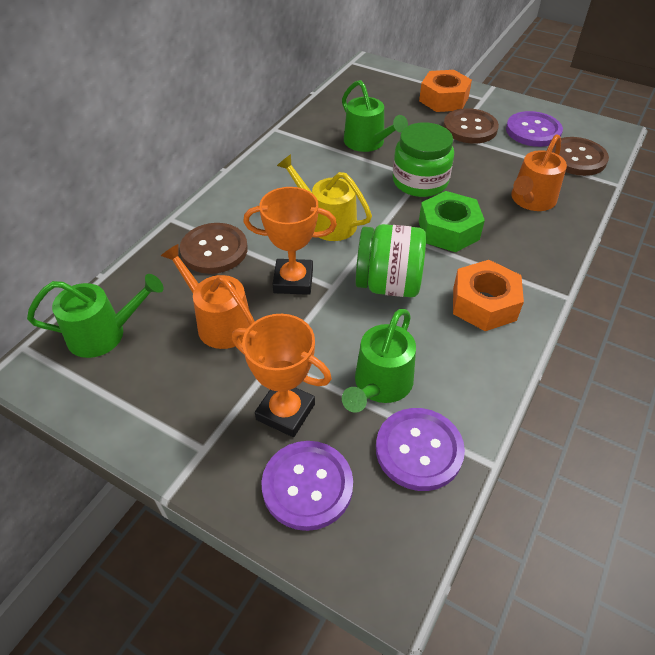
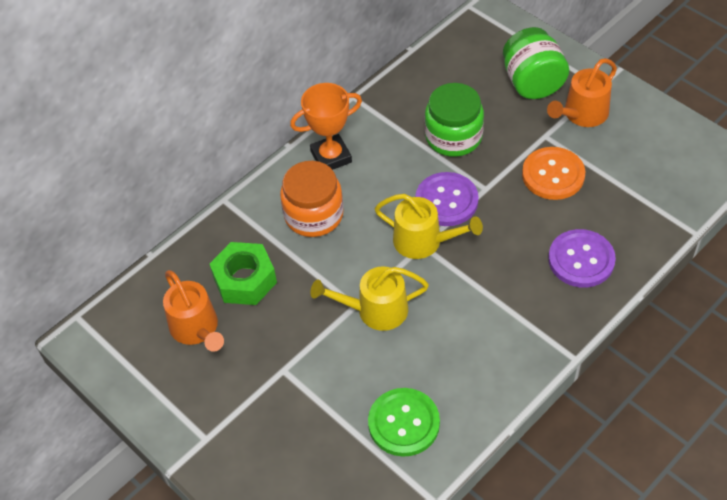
brown button: [180,223,248,274] [443,108,499,144] [552,137,609,176] = 3 -> none = 0
green button: none = 0 -> [368,388,440,457] = 1
green watering can: [27,274,163,358] [342,80,408,152] [342,309,416,413] = 3 -> none = 0
orange button: none = 0 -> [522,147,585,200] = 1
orange jar: none = 0 -> [280,161,344,237] = 1
orange nut: [419,70,472,112] [453,260,524,331] = 2 -> none = 0
orange trophy: [232,314,332,437] [243,187,337,295] = 2 -> [290,83,362,170] = 1
purple button: [261,441,353,531] [376,408,465,491] [506,111,563,147] = 3 -> [415,172,479,226] [548,229,616,287] = 2
yellow watering can: [277,154,372,241] = 1 -> [310,266,429,331] [374,194,483,259] = 2

